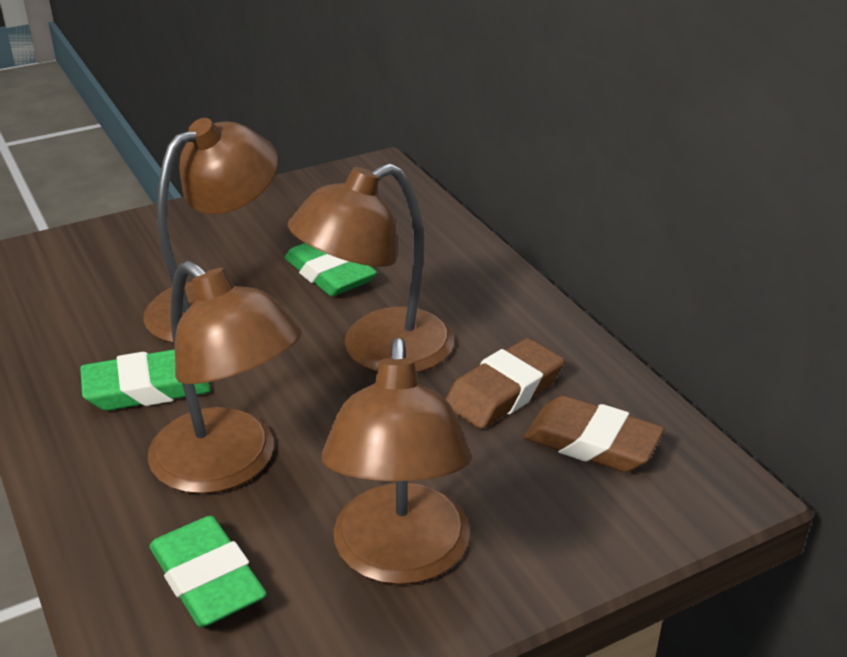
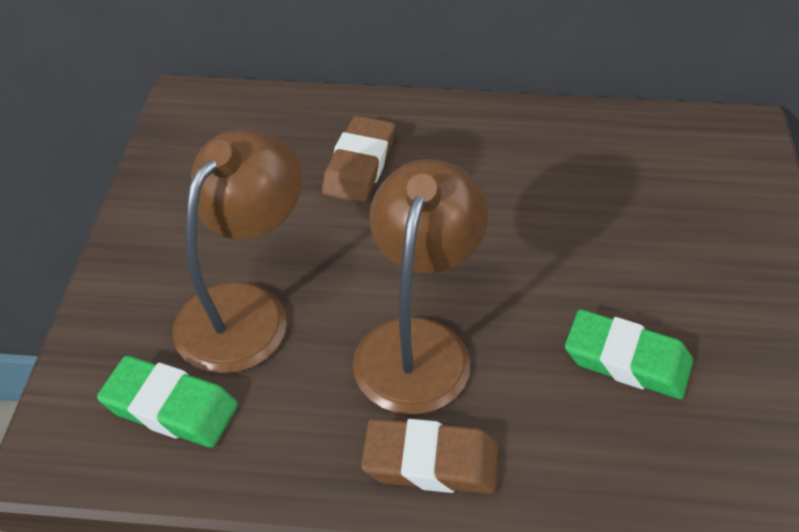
brown lamp: [143,118,278,343] [148,261,302,494] [288,164,454,373] [322,337,471,585] = 4 -> [173,129,302,374] [353,159,488,415] = 2
green eraser: [80,350,211,411] [149,516,267,627] [285,243,377,296] = 3 -> [97,356,238,448] [565,309,693,399] = 2

